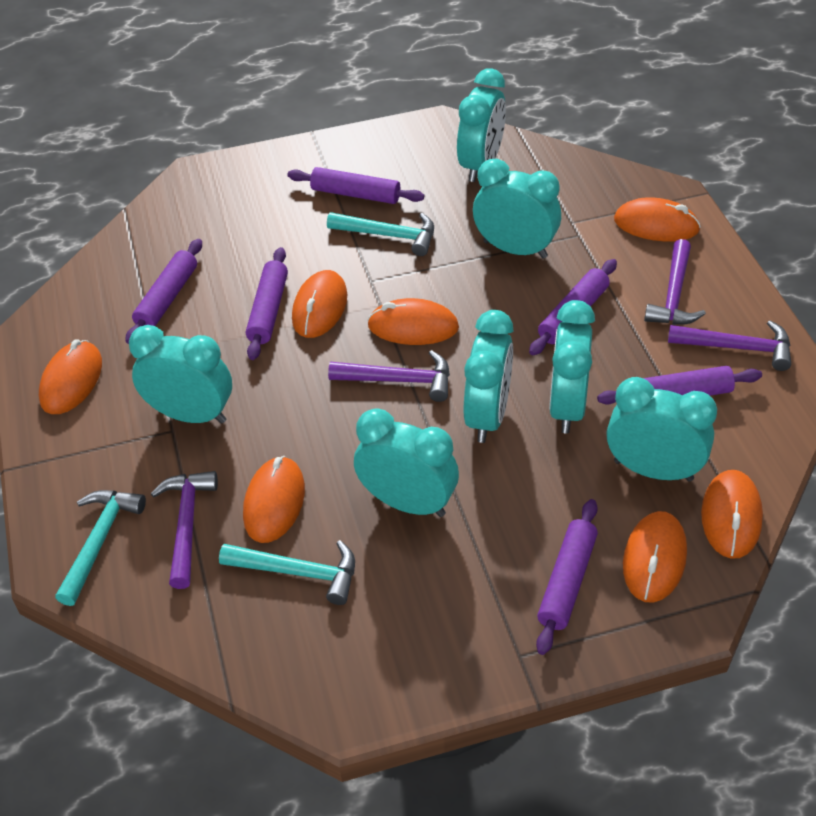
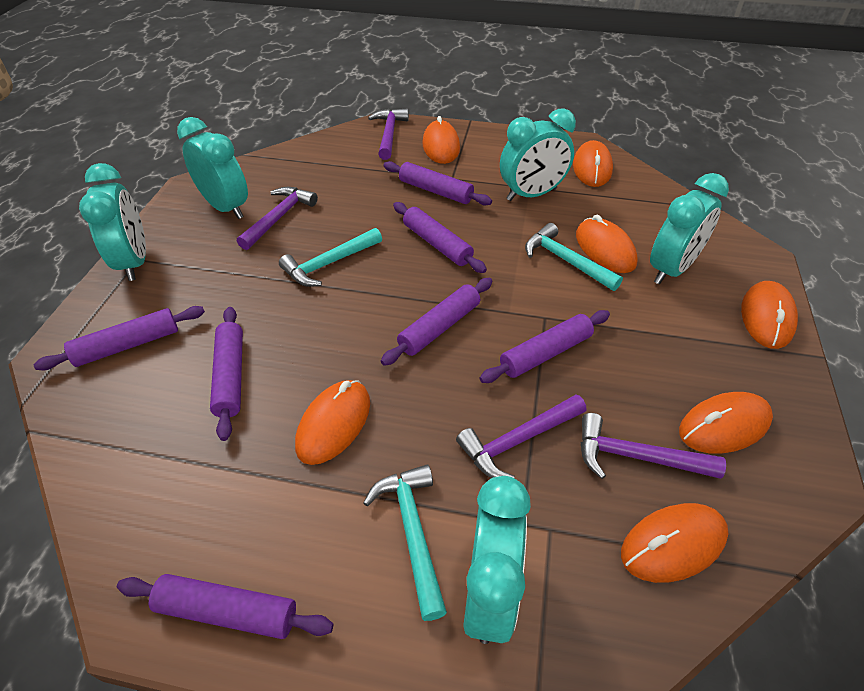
purple rolling pin: [126,239,202,344] [246,247,288,360] [288,167,424,204] [529,259,617,356] [536,499,598,655] [597,366,762,405] = 6 -> [33,306,205,370] [117,574,333,639] [210,307,243,441] [381,278,492,366] [383,161,492,206] [393,202,487,273] [479,310,610,383] = 7
turquoise clock: [129,325,232,424] [354,408,459,517] [457,68,506,182] [464,310,513,443] [473,159,561,259] [549,300,595,433] [607,377,717,481] = 7 -> [79,163,146,281] [177,117,248,219] [463,476,531,644] [500,109,576,201] [650,173,729,284] = 5

